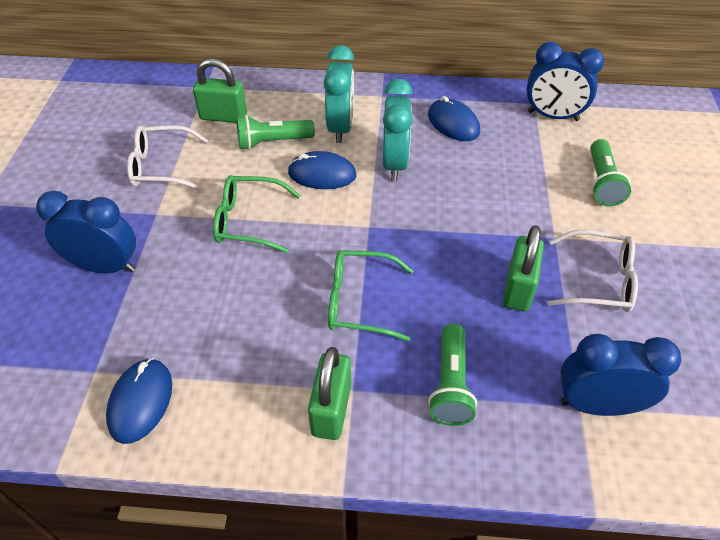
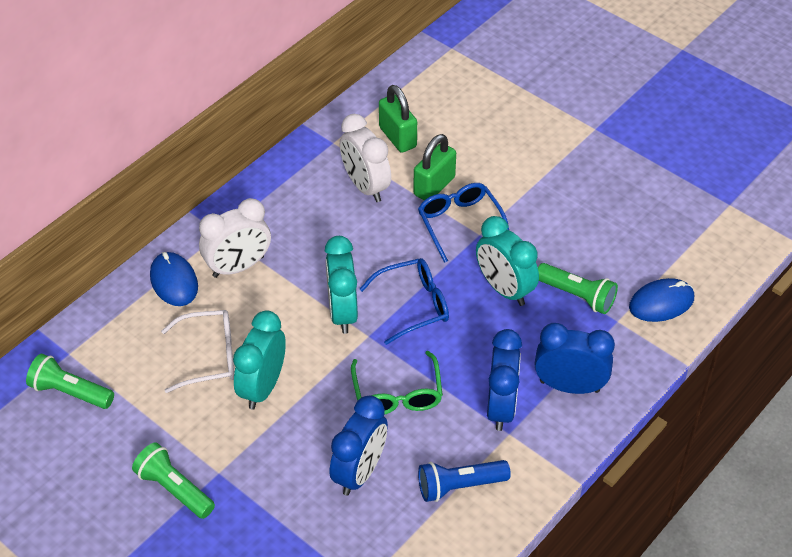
blue flashlight: none = 0 -> [418,460,511,502] = 1
blue glasses: none = 0 -> [360,258,449,345] [418,183,509,263] = 2
blue mouse: [106,358,172,444] [288,151,356,189] [428,96,480,141] = 3 -> [150,252,198,306] [629,278,694,322] = 2
green glasses: [213,175,300,253] [328,250,414,341] = 2 -> [351,351,443,415] = 1
green padlock: [193,58,247,123] [308,347,351,440] [503,225,544,311] = 3 -> [379,85,417,153] [413,134,456,200] = 2
turquoise clock: [324,45,354,143] [383,78,413,181] = 2 -> [233,310,286,410] [325,236,358,334] [476,216,539,306] = 3
white clock: none = 0 -> [199,198,271,278] [340,114,391,202] = 2
white glasses: [127,125,208,190] [547,229,638,312] = 2 -> [161,310,234,393] = 1

